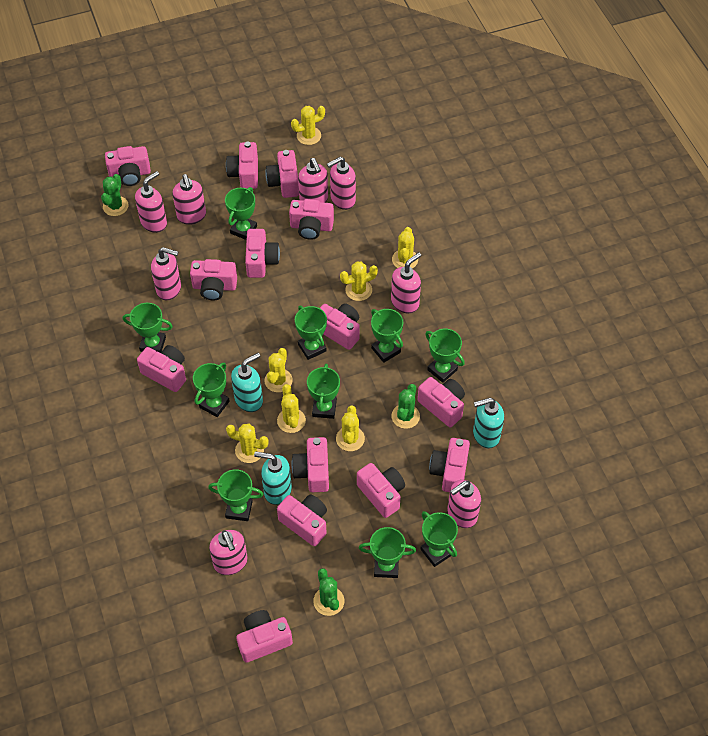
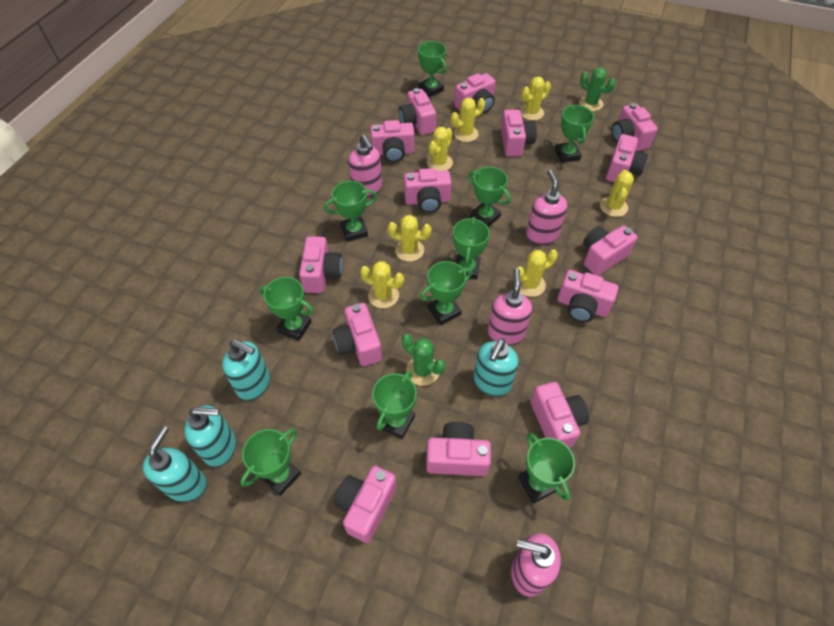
green cactus: [101,174,129,216] [313,568,345,616] [391,384,420,429] = 3 -> [402,334,445,386] [579,67,616,111] = 2
pink soap dispenser: [135,171,167,233] [151,247,181,300] [172,174,206,225] [209,530,248,575] [298,158,328,203] [327,157,356,210] [391,252,421,314] [447,480,481,528] = 8 -> [348,135,382,197] [488,268,532,346] [511,533,561,597] [526,170,568,245] = 4
turquoise soap dispenser: [231,353,263,412] [254,451,292,505] [473,398,504,448] = 3 -> [143,426,207,502] [184,405,236,467] [222,340,270,401] [474,338,519,396] = 4

